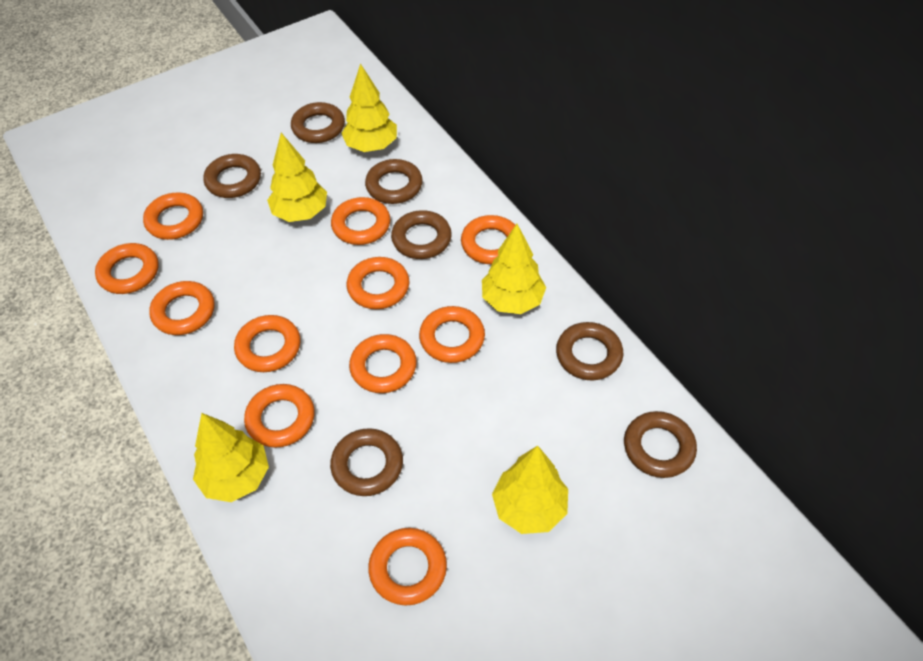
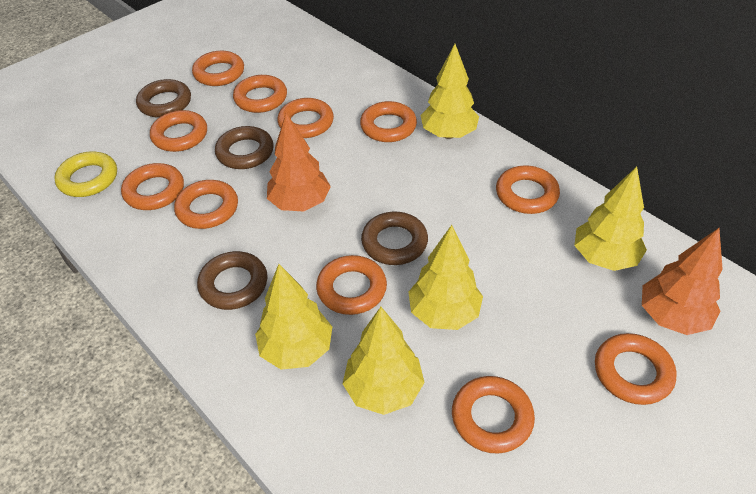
brown ring: [204,154,261,198] [291,102,345,143] [330,428,403,496] [365,159,423,204] [391,210,452,259] [556,322,623,380] [624,411,697,478] = 7 -> [136,79,191,118] [197,251,268,310] [215,126,274,169] [361,212,428,265] = 4
orange tree: none = 0 -> [267,113,331,211] [642,228,723,335] = 2
yellow ring: none = 0 -> [54,151,117,197] = 1

